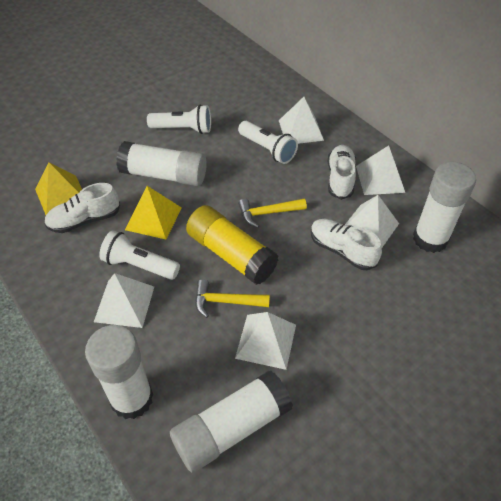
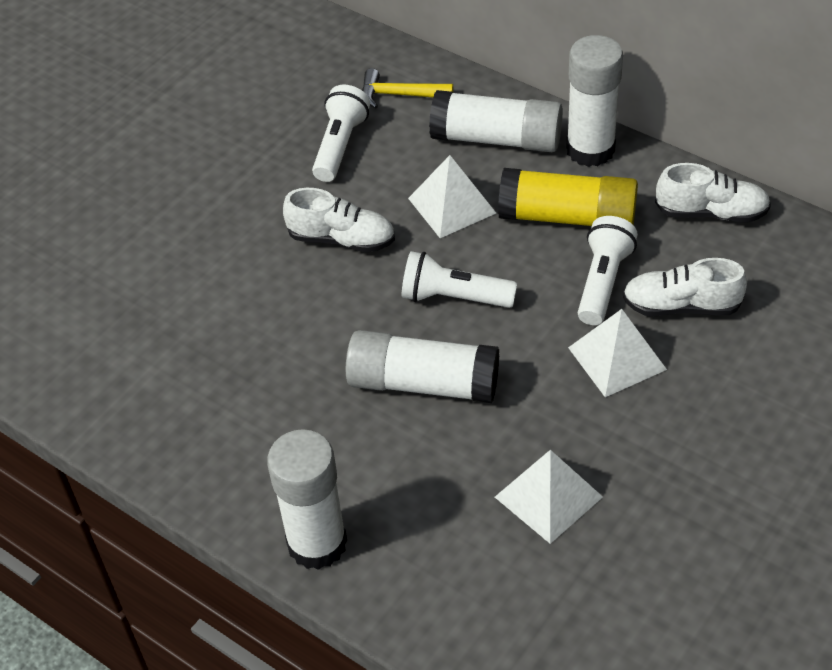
white pyramid: [94,273,154,328] [235,312,296,370] [279,97,324,144] [345,195,399,247] [356,145,405,195] = 5 -> [408,155,496,238] [495,450,603,544] [568,309,667,397] = 3
yellow hammer: [195,279,270,318] [238,198,307,228] = 2 -> [362,68,453,109] = 1
yellow pyramid: [35,162,82,215] [125,186,182,239] = 2 -> none = 0

